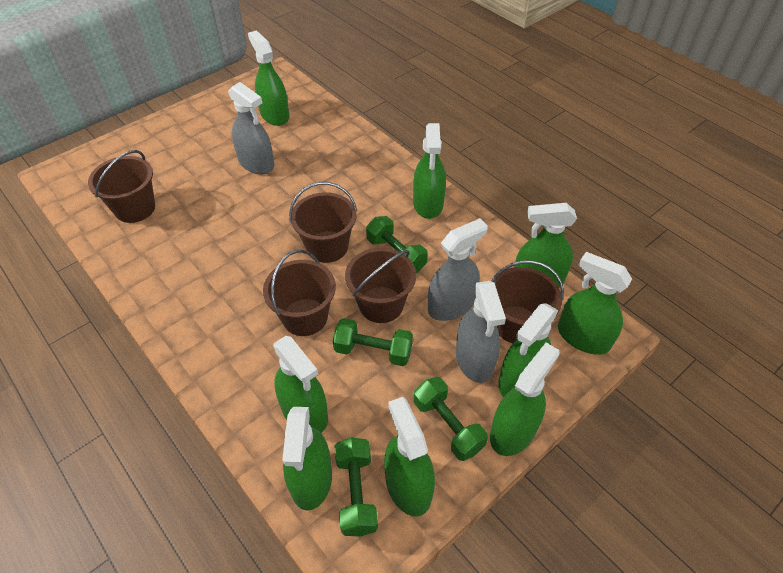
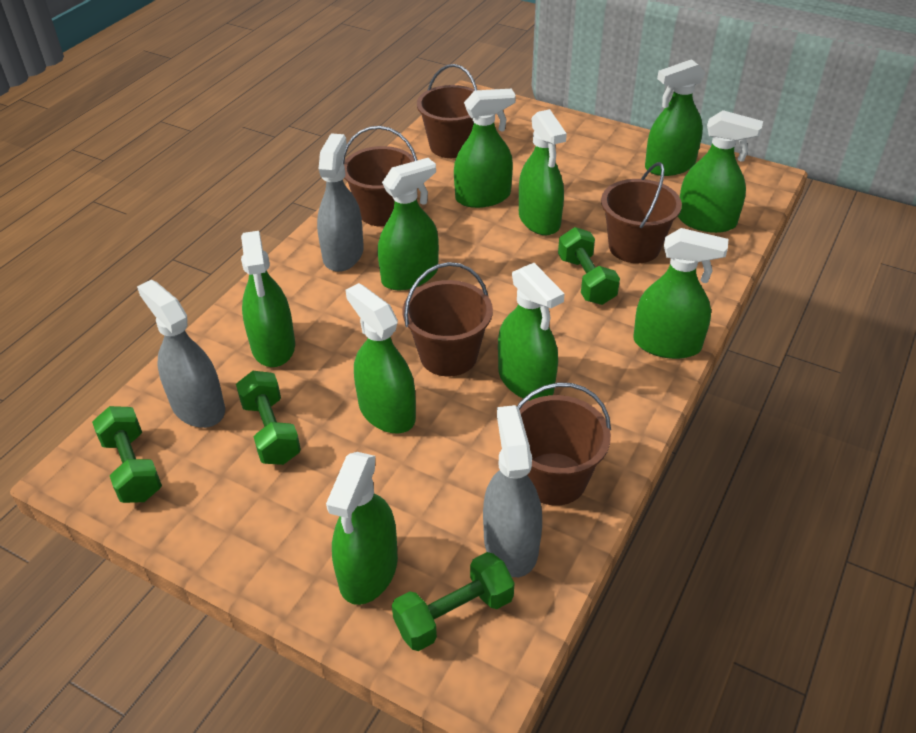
green spray bottle: [248,31,289,126] [273,336,328,433] [282,407,332,511] [384,397,435,517] [413,123,446,219] [490,342,559,456] [498,303,558,397] [514,203,577,288] [558,252,632,355] = 9 -> [241,231,295,367] [326,452,398,605] [346,283,416,433] [378,158,439,290] [454,89,516,208] [498,263,565,401] [519,109,567,235] [633,228,728,359] [645,59,706,176] [678,110,763,233] = 10

